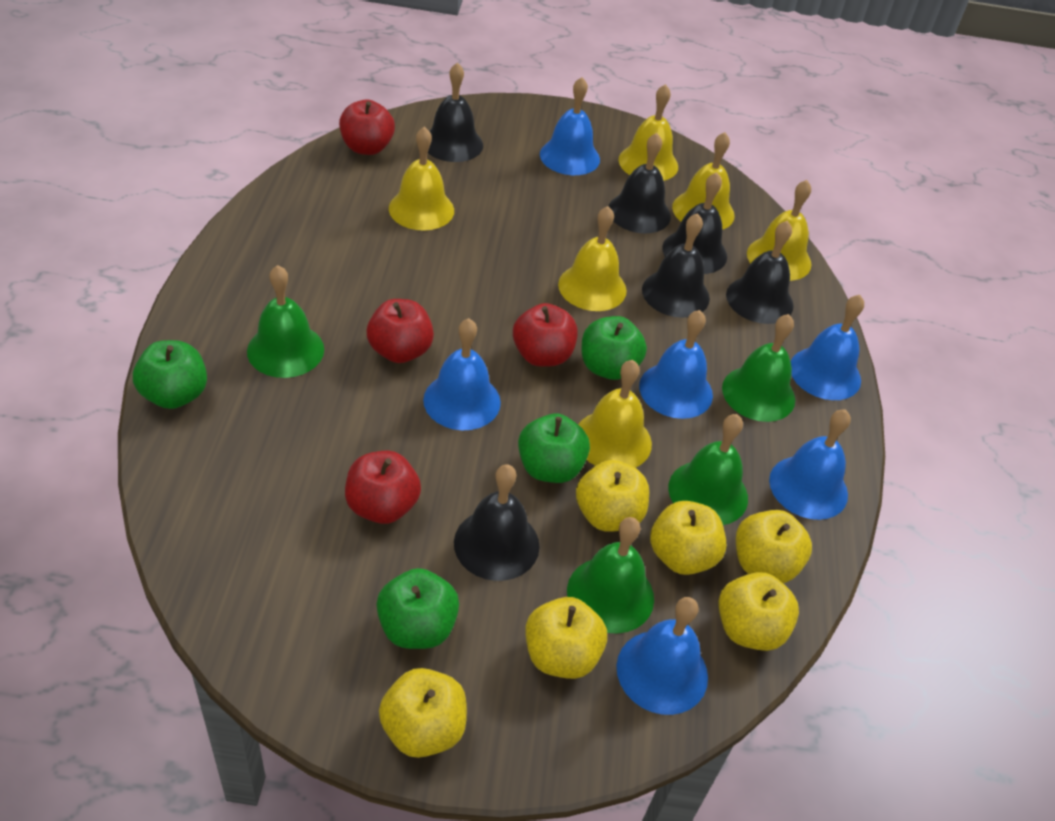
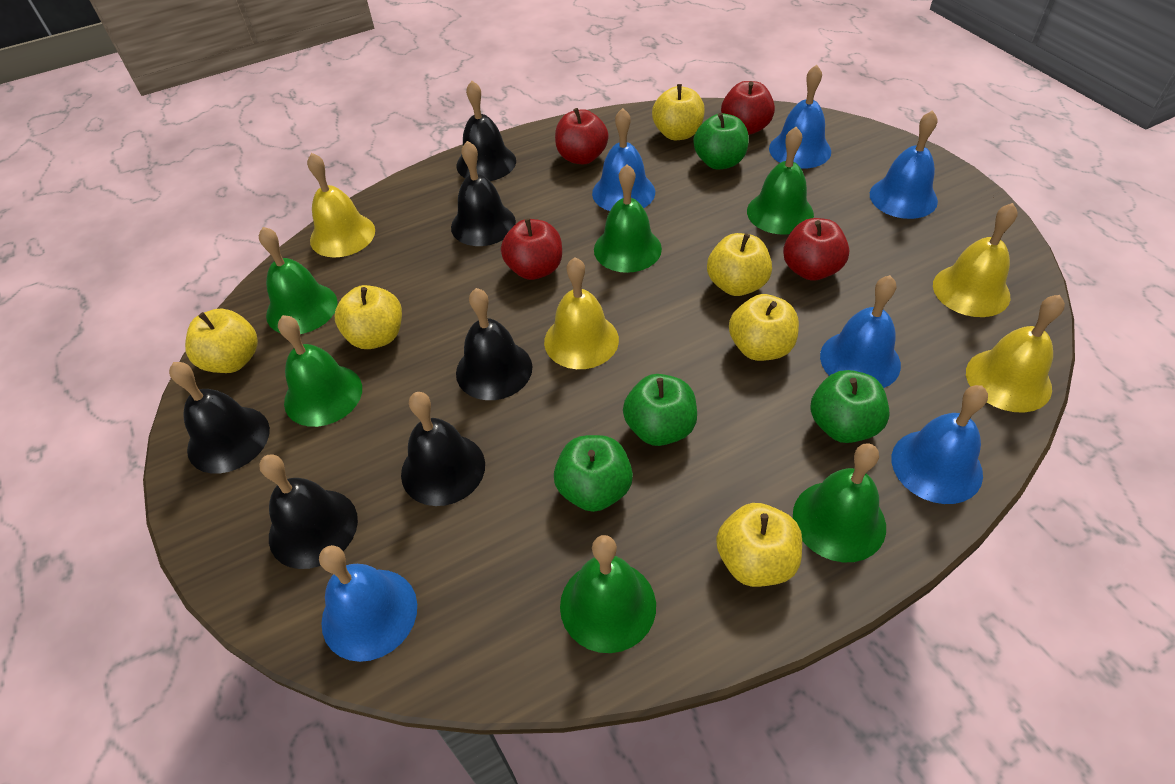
green bell: [247,265,324,378] [567,517,654,634] [668,414,748,525] [722,314,795,422] = 4 -> [259,227,338,334] [278,315,362,427] [560,535,656,653] [594,164,662,273] [747,127,814,235] [793,443,886,562] = 6
yellow bell: [389,127,454,231] [558,206,627,311] [578,360,652,468] [618,84,678,181] [672,132,735,230] [747,180,811,281] = 6 -> [307,153,375,258] [544,257,619,369] [933,203,1017,317] [966,295,1065,413] = 4

